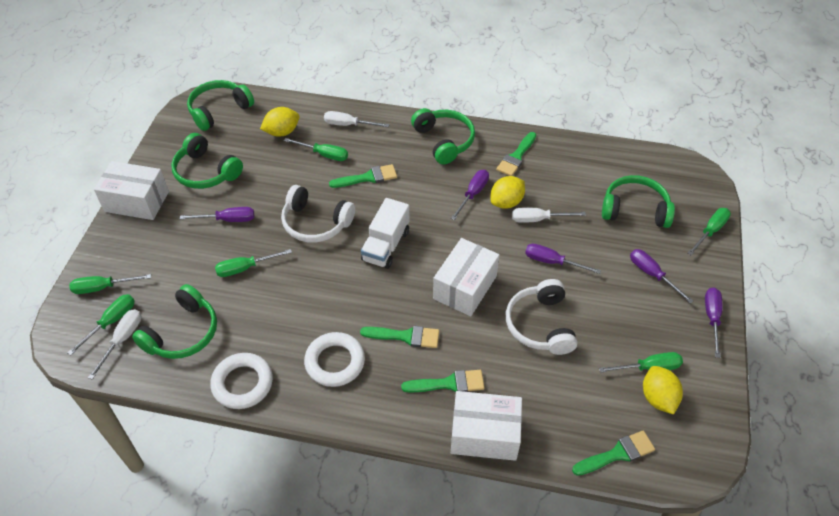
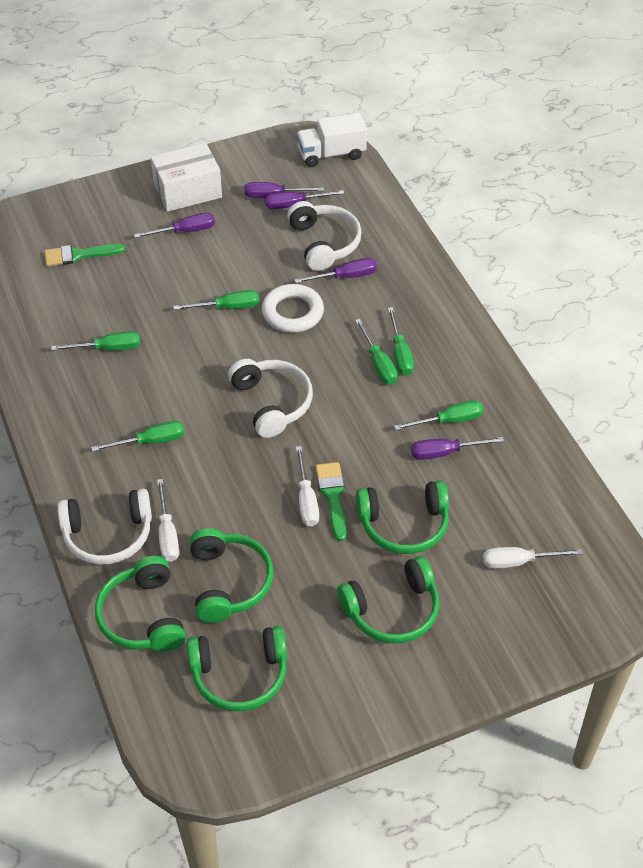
green brush: [329,164,397,188] [360,326,439,348] [401,370,485,392] [496,132,536,176] [572,430,655,476] = 5 -> [45,244,126,266] [316,462,347,541] = 2
white box: [94,161,169,220] [433,238,499,316] [451,391,522,461] = 3 -> [151,143,222,212] = 1
white headphones: [281,185,355,243] [506,279,577,355] = 2 -> [57,489,152,565] [228,359,313,438] [287,201,362,271] = 3
white ring: [210,353,273,409] [304,332,365,387] = 2 -> [262,284,324,333] = 1
yellow lemon: [260,107,299,137] [490,176,525,209] [643,366,683,415] = 3 -> none = 0

